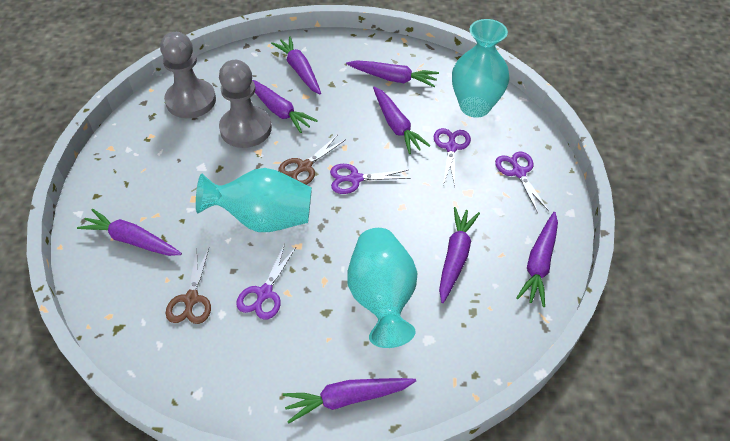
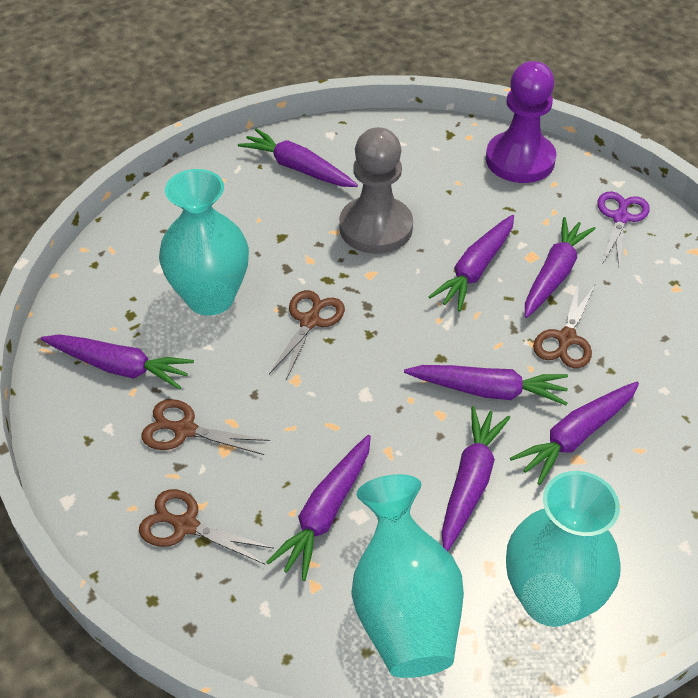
brown scissors: [166,248,211,324] [278,135,346,185] = 2 -> [139,489,274,564] [141,399,270,455] [269,290,345,379] [533,284,595,368] = 4
grey pawn: [160,32,216,118] [219,60,272,148] = 2 -> [339,127,413,254] = 1
purple pawn: none = 0 -> [486,61,557,183] = 1
purple scissors: [236,244,296,320] [330,164,410,194] [434,128,471,186] [495,151,549,213] = 4 -> [598,191,650,265] = 1

